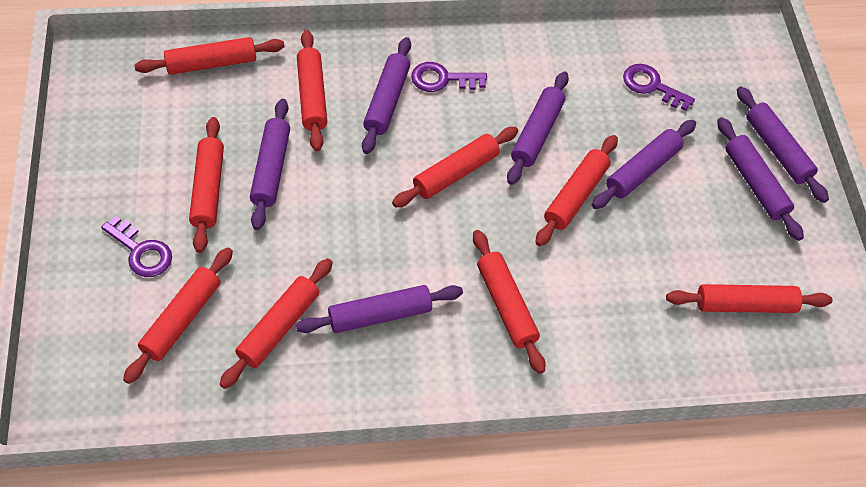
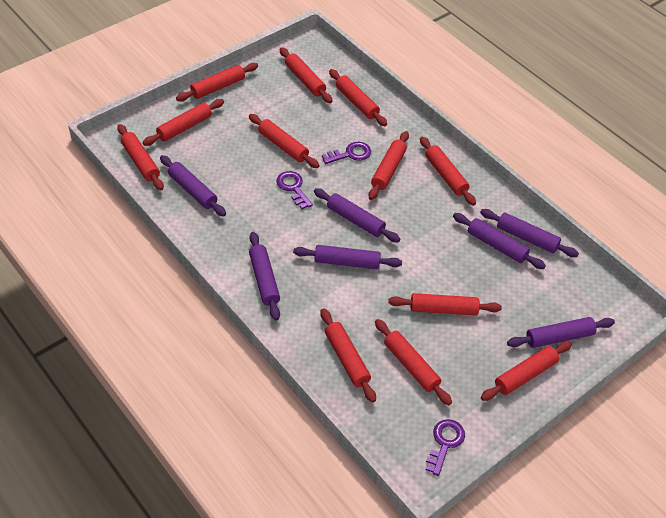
red rolling pin: [123,247,233,384] [134,37,285,75] [189,117,224,253] [220,258,333,389] [297,30,327,151] [392,127,518,207] [473,230,546,374] [535,135,618,246] [666,284,833,313] = 9 -> [117,124,164,190] [142,99,224,146] [176,63,258,101] [249,114,319,168] [279,47,332,103] [321,308,376,403] [329,69,387,126] [368,131,409,200] [375,319,452,405] [388,293,502,316] [420,137,476,206] [481,341,572,401] = 12

